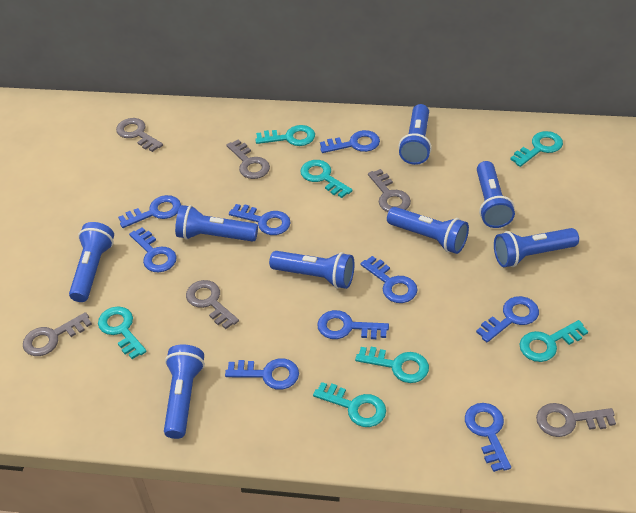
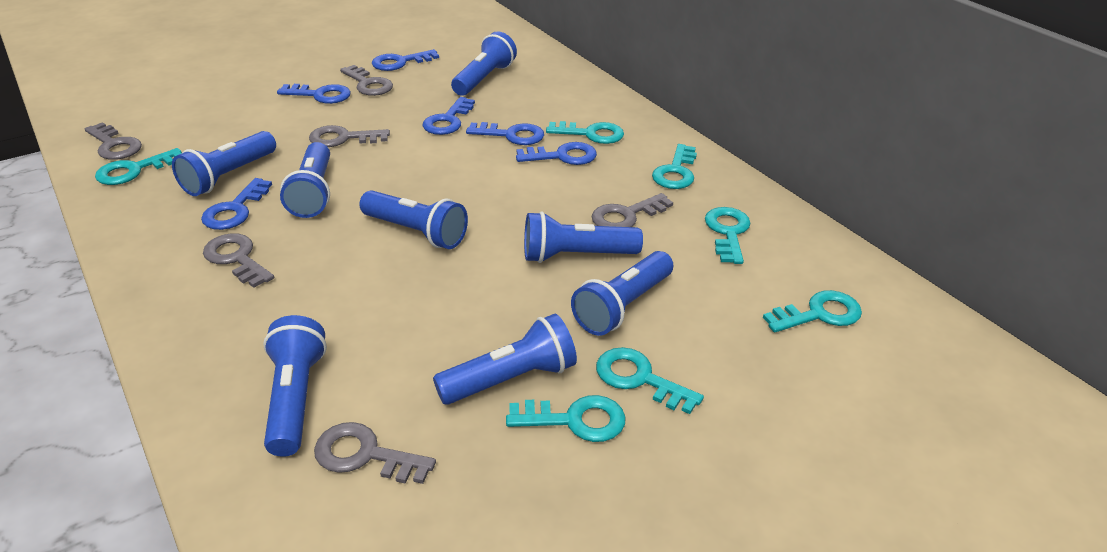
blue key: [118,195,181,228] [129,227,177,273] [225,358,299,390] [229,204,291,235] [317,310,389,339] [320,130,380,153] [360,256,417,303] [465,403,511,472] [476,296,539,343] = 9 -> [201,178,272,230] [277,84,351,104] [372,49,439,71] [423,97,475,135] [466,122,544,145] [516,142,597,165] = 6

